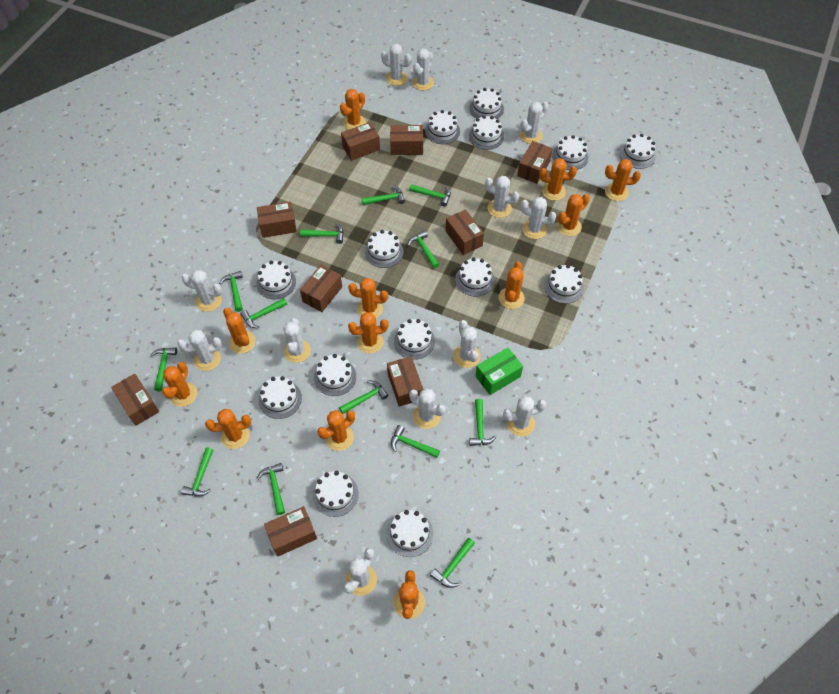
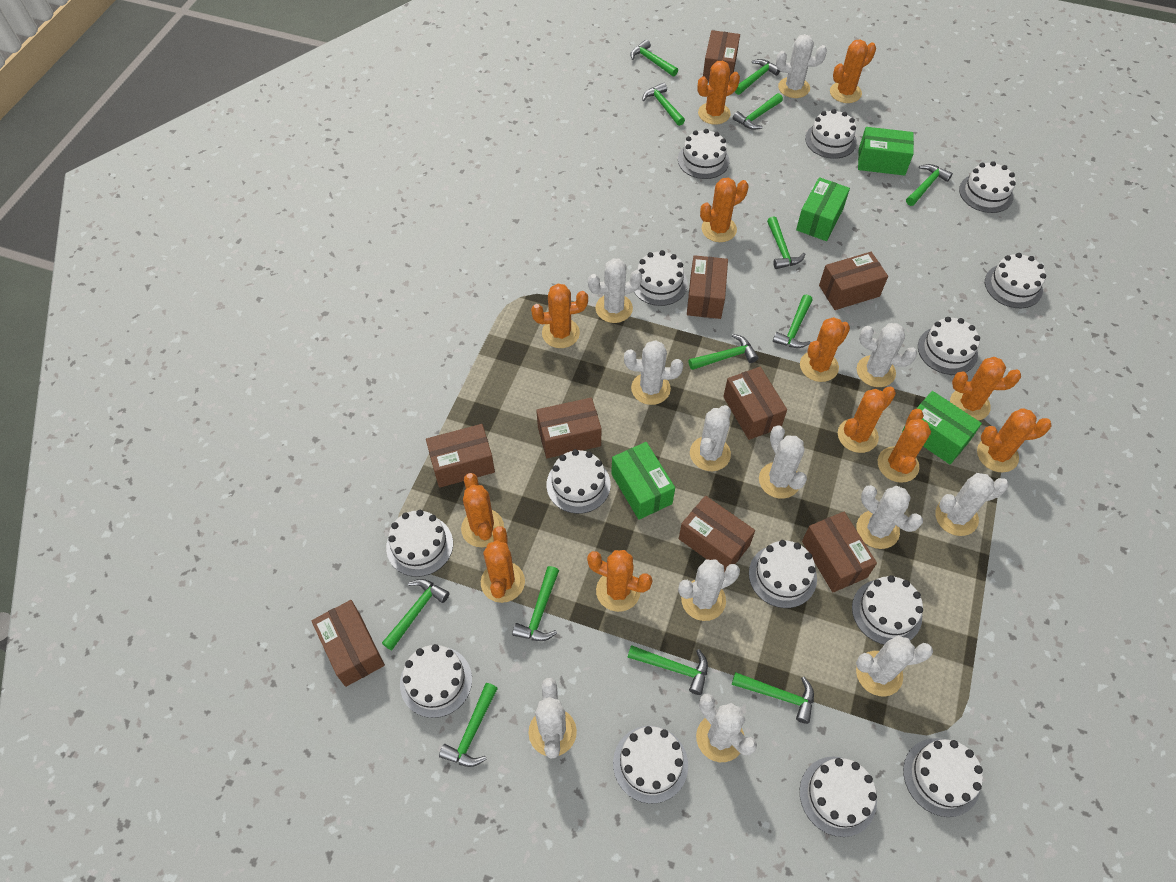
green box: [475,348,523,395] = 1 -> [611,442,675,520] [796,177,850,241] [858,127,914,176] [902,391,982,464] = 4

